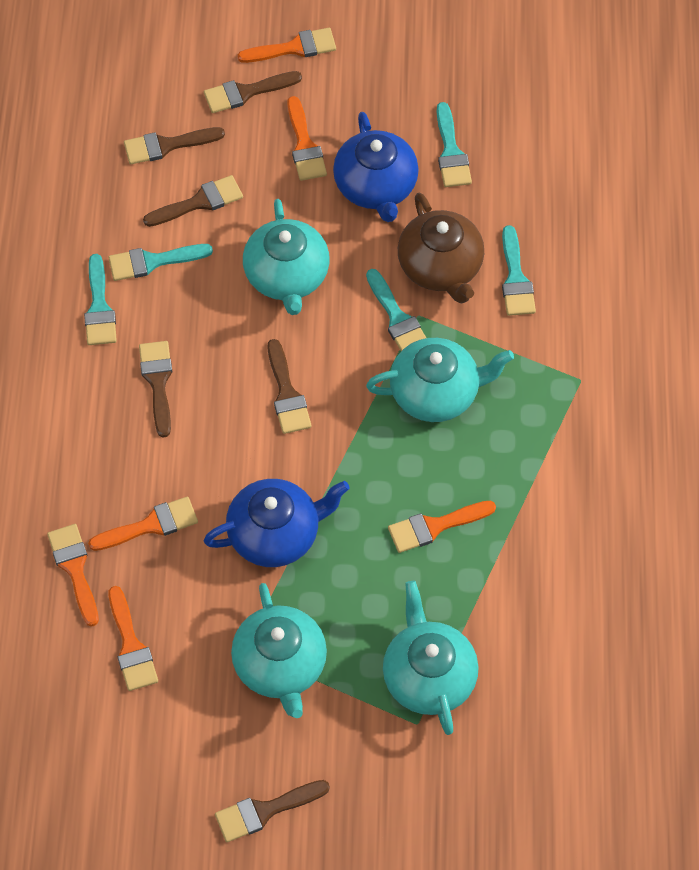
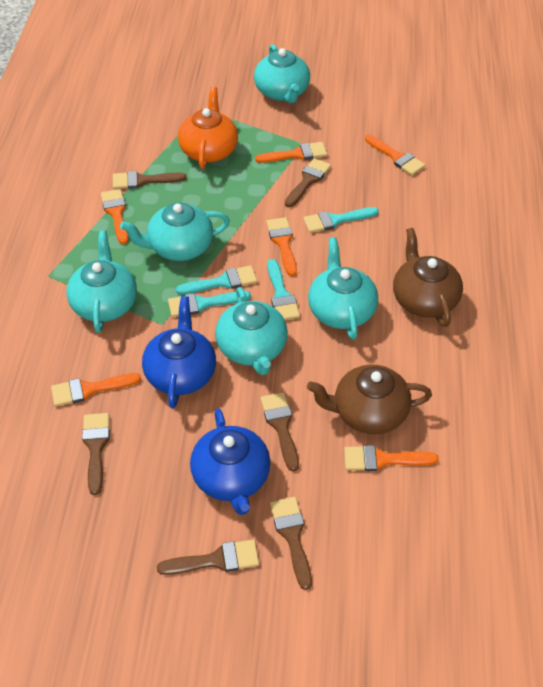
brown teapot: [398,193,484,304] = 1 -> [307,364,432,435] [393,228,463,327] = 2
orange teapot: none = 0 -> [178,87,238,169] = 1
turquoise brush: [84,254,117,345] [108,244,213,281] [366,269,426,351] [437,102,472,187] [502,225,536,316] = 5 -> [168,291,251,317] [176,265,257,295] [267,259,300,320] [303,207,379,233] = 4
turquoise teapot: [231,583,327,718] [243,199,330,315] [366,338,514,422] [383,581,478,735] = 4 -> [67,231,137,333] [120,202,230,261] [215,287,288,375] [254,44,310,104] [308,237,378,340] = 5

